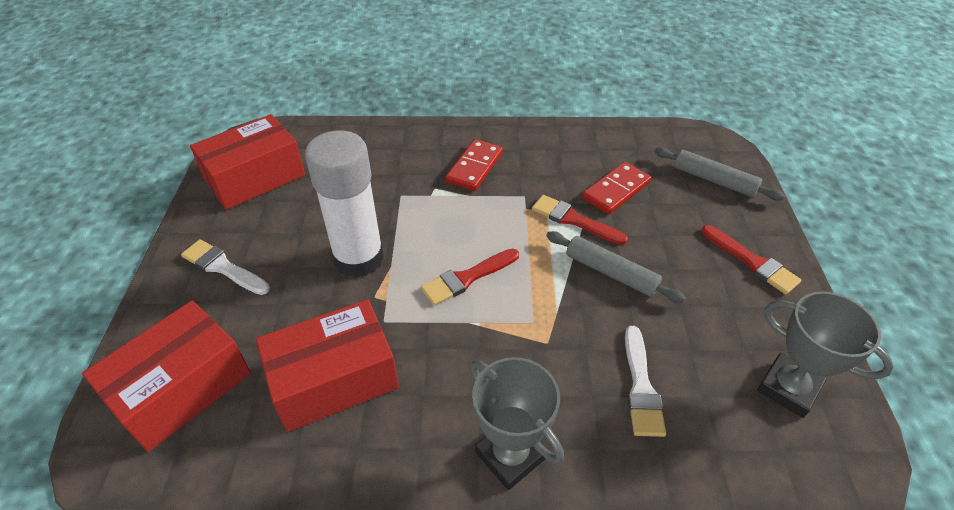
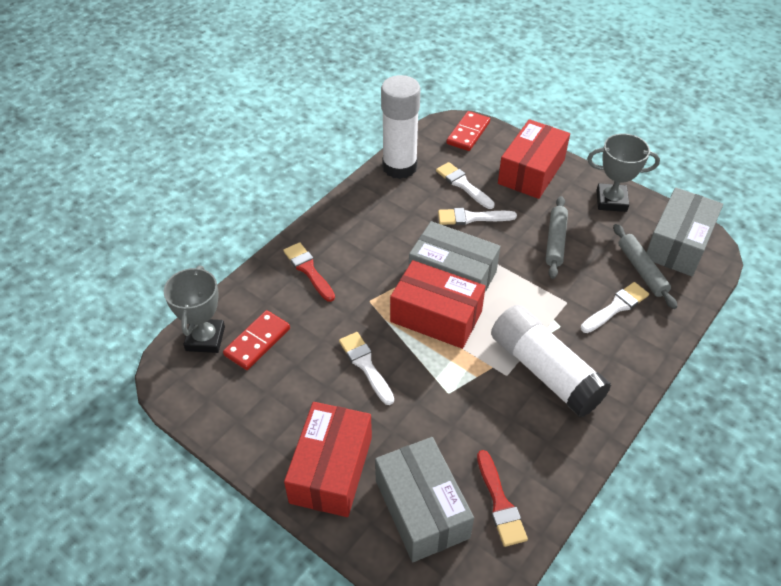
grey box: none = 0 -> [375,437,474,562] [409,221,500,292] [646,188,723,276] = 3
red brush: [421,249,519,305] [532,195,628,245] [702,225,801,294] = 3 -> [283,242,335,302] [477,450,528,547] = 2
white brush: [181,239,270,295] [625,326,666,437] = 2 -> [339,332,394,405] [436,162,495,209] [438,208,517,225] [581,282,649,333] = 4
white glue stick: [305,131,384,278] = 1 -> [381,75,420,179] [491,305,611,417] = 2

